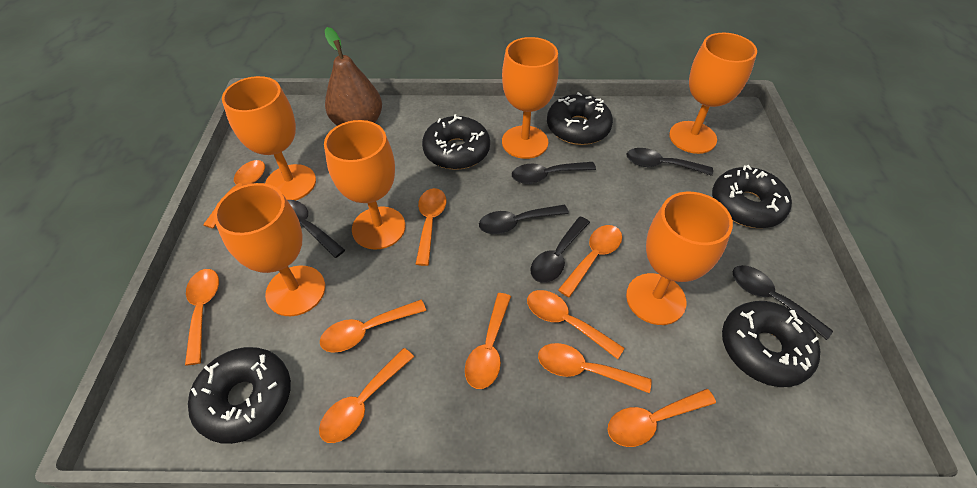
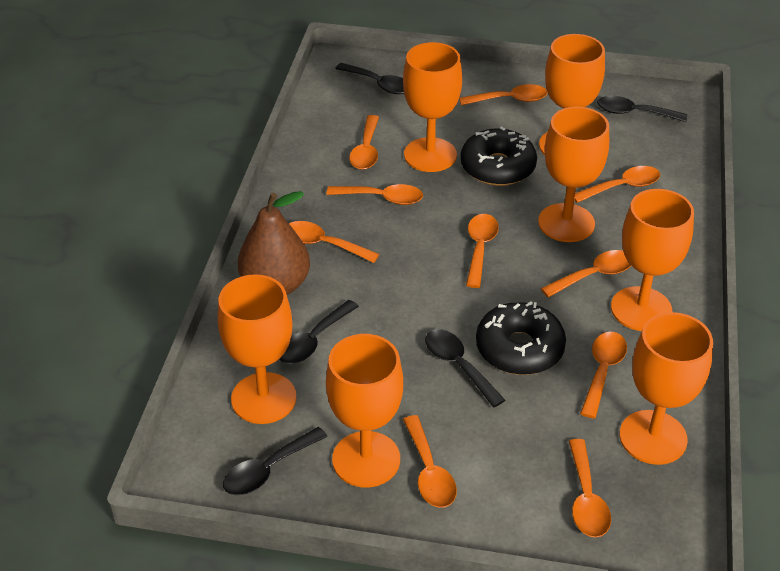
black donut: [188,347,291,444] [422,114,490,170] [547,92,613,145] [712,165,792,228] [722,301,820,387] = 5 -> [460,126,537,186] [476,302,566,375] = 2
black spoon: [287,200,345,258] [479,205,569,234] [512,162,596,184] [530,216,590,283] [626,148,713,176] [733,265,833,340] = 6 -> [223,427,327,495] [279,300,359,364] [335,63,404,94] [425,329,505,407] [597,96,687,122] = 5
orange goblet: [213,183,325,316] [222,76,316,200] [324,120,405,250] [502,37,559,159] [626,192,733,325] [669,33,757,154] = 6 -> [218,274,296,424] [326,334,403,487] [403,42,462,172] [538,107,609,242] [539,34,605,155] [611,189,694,331] [619,312,713,465] = 7

